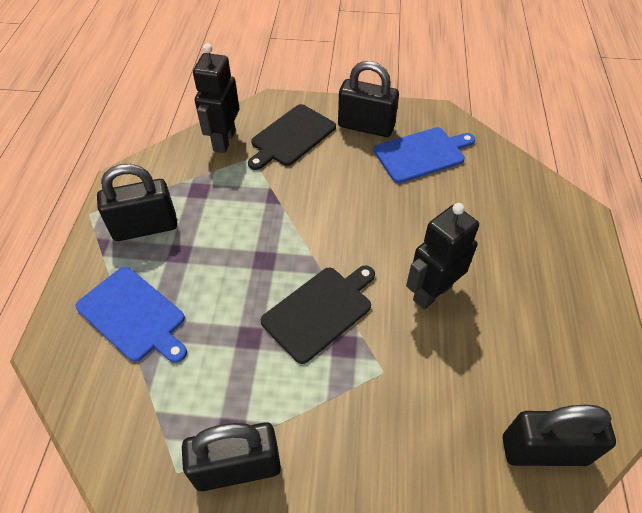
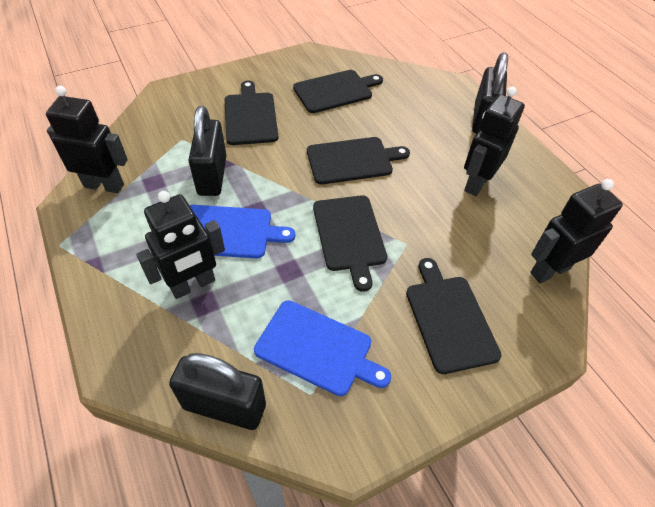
black cutting board: [248,104,336,170] [261,265,375,364] = 2 -> [225,81,278,145] [293,70,383,113] [307,137,410,185] [313,195,387,292] [406,258,502,374] = 5
black padlock: [97,164,177,241] [182,422,281,491] [338,61,399,137] [503,405,616,466] = 4 -> [169,353,266,430] [188,106,227,196] [472,52,508,134] = 3
black robot: [193,43,239,153] [406,203,479,310] = 2 -> [46,86,128,193] [136,191,225,299] [464,87,525,196] [530,179,623,283] = 4

